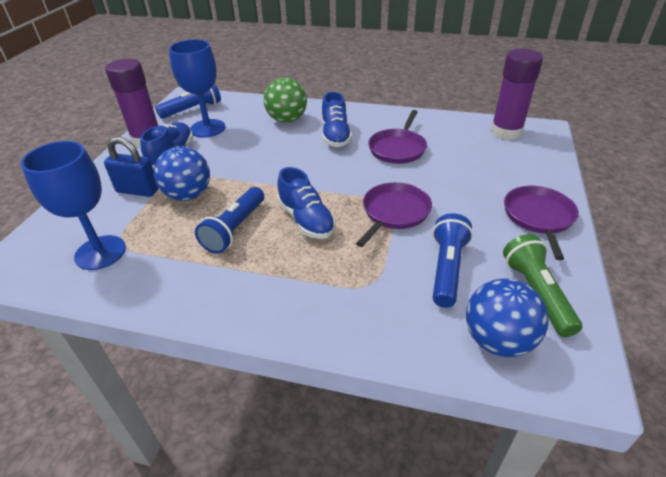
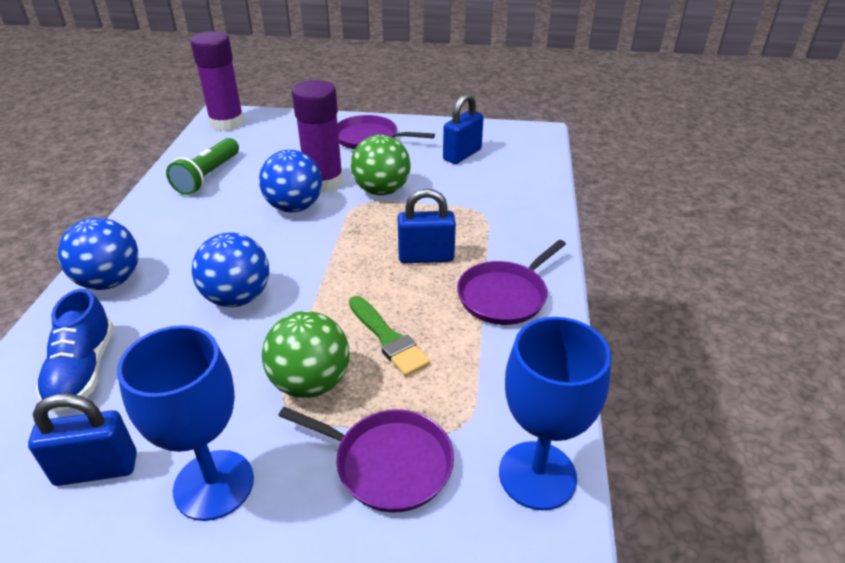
blue ball: [154,147,210,201] [466,279,549,357] = 2 -> [58,218,139,290] [192,233,269,307] [259,150,322,213] = 3
blue flashlight: [155,83,221,119] [195,187,264,254] [433,213,473,308] = 3 -> none = 0
blue padlock: [104,137,159,197] = 1 -> [28,394,137,486] [397,189,456,263] [443,93,484,164] = 3
blue shoe: [140,122,193,168] [277,167,336,239] [322,92,352,147] = 3 -> [36,289,114,412] = 1
green ball: [264,78,307,123] = 1 -> [262,311,349,398] [351,135,411,195] = 2
green brush: none = 0 -> [349,296,430,376] = 1

